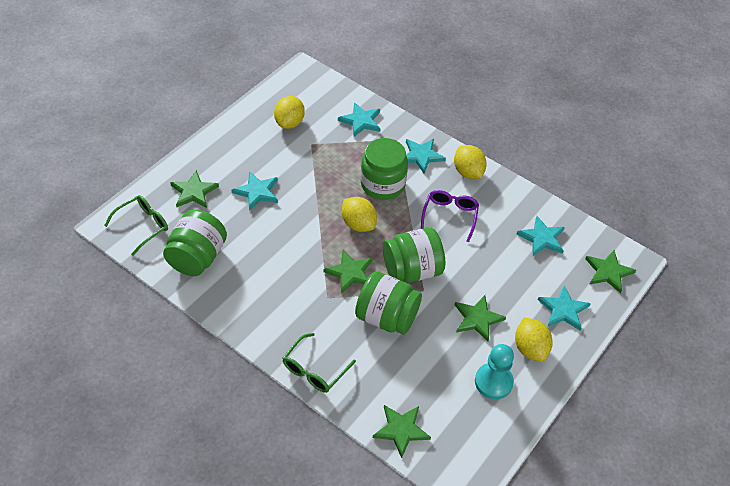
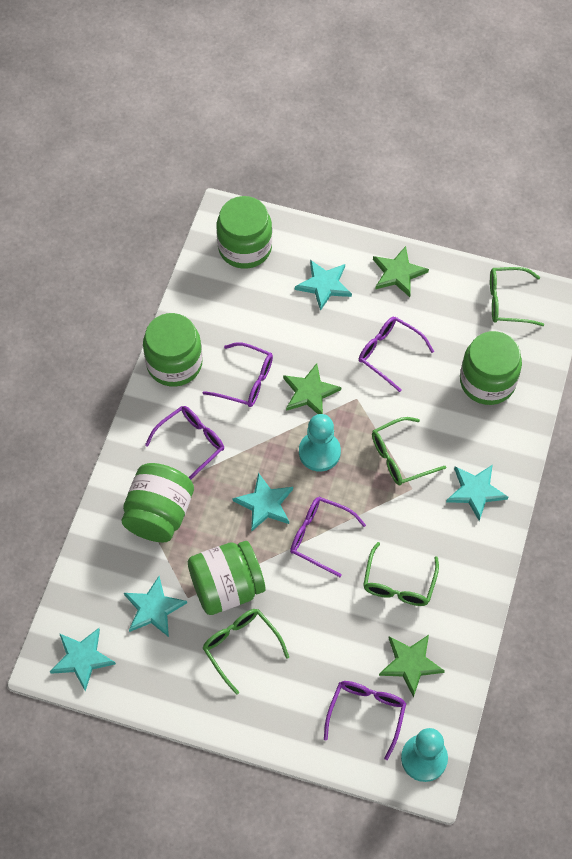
green glasses: [104,195,168,256] [283,333,356,393] = 2 -> [203,609,289,695] [363,542,439,606] [372,417,446,485] [490,267,544,326] = 4
green jar: [163,210,227,276] [355,271,422,335] [361,138,408,200] [383,227,445,283] = 4 -> [122,463,194,542] [143,313,203,387] [188,541,266,615] [216,196,272,269] [460,331,522,405] = 5
green star: [170,170,219,208] [323,250,372,294] [373,405,431,458] [455,295,506,342] [585,250,636,293] = 5 -> [283,363,341,414] [373,246,429,297] [379,635,445,697] = 3
purple glasses: [421,190,479,242] = 1 -> [145,406,224,480] [203,342,273,407] [290,497,366,577] [324,681,406,760] [359,317,434,392] = 5
turquoise pawn: [475,344,514,399] = 1 -> [299,414,341,472] [401,728,448,782] = 2
yellow lemon: [274,96,305,129] [342,197,377,232] [454,145,487,179] [515,317,553,362] = 4 -> none = 0

